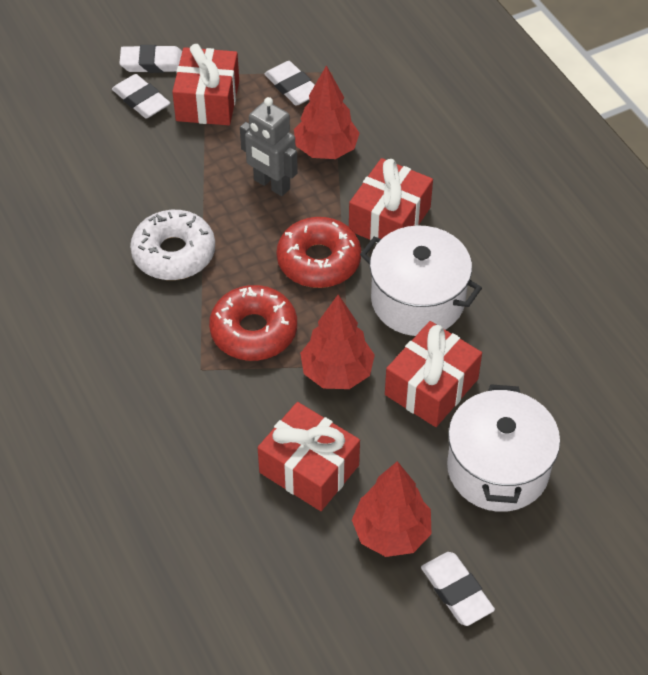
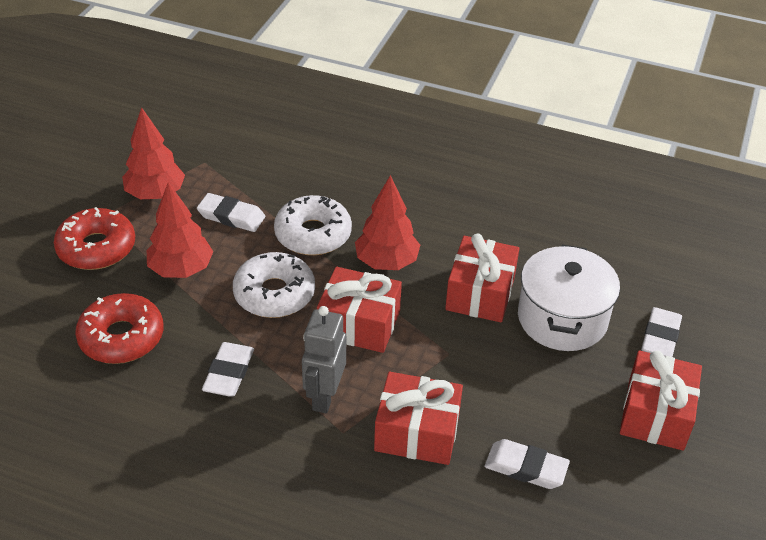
white donut: [130,210,215,280] = 1 -> [233,252,315,318] [274,195,352,255] = 2
white pot: [360,225,482,336] [447,384,560,512] = 2 -> [518,244,620,351] = 1

